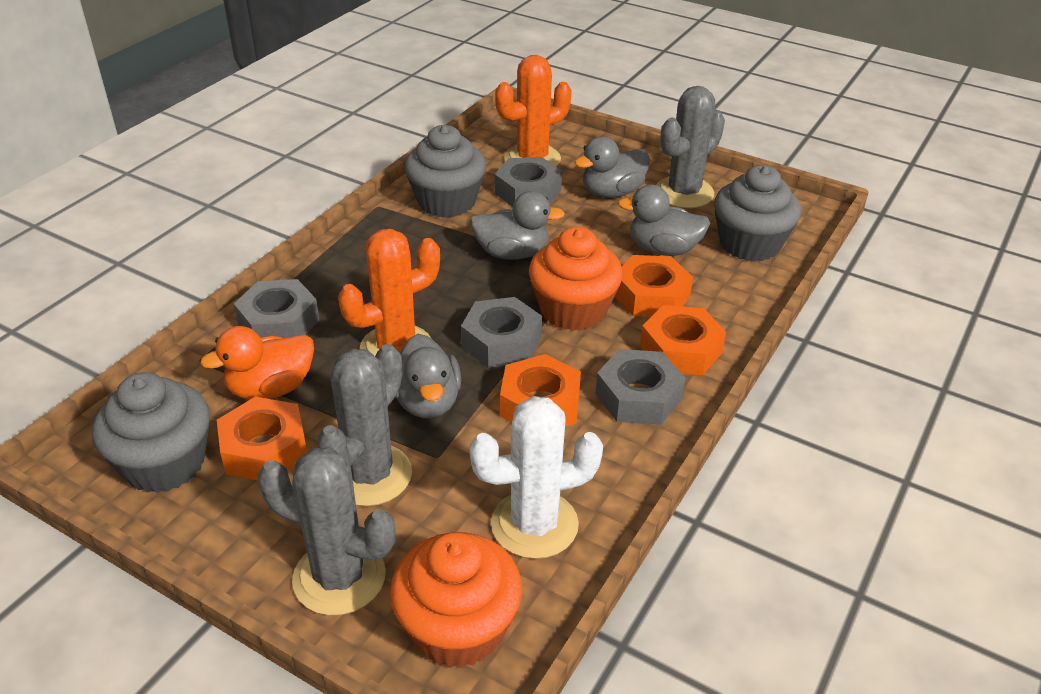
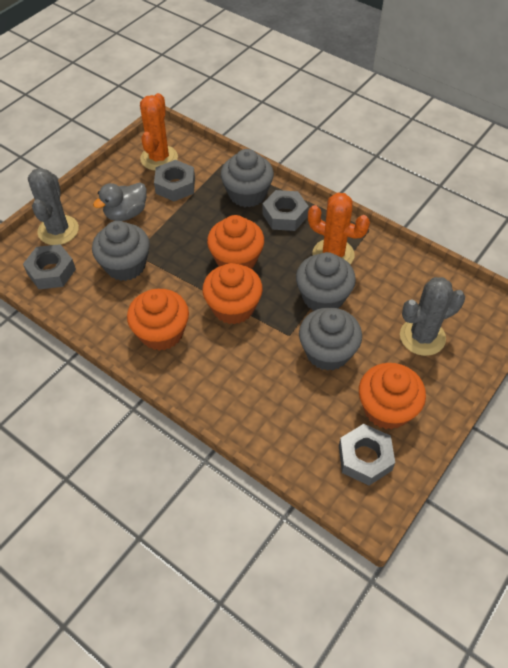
grey cactus: [258,447,396,616] [317,344,412,506] [656,86,725,208] = 3 -> [28,168,79,245] [400,277,465,356] = 2
grey cupcake: [92,372,210,493] [404,125,486,218] [714,165,801,262] = 3 -> [92,221,150,281] [221,149,274,207] [296,252,356,311] [299,307,362,371] = 4
grey duck: [395,334,461,418] [470,191,565,260] [574,136,650,198] [617,185,710,256] = 4 -> [93,182,147,221] = 1
orange cupcake: [390,532,522,668] [529,227,623,331] = 2 -> [127,289,189,351] [202,263,263,324] [207,215,264,269] [359,363,426,430] = 4
orange duck: [200,326,314,400] = 1 -> none = 0
orange nut: [217,397,307,480] [500,354,581,427] [615,255,693,317] [640,305,726,375] = 4 -> none = 0
white cactus: [469,396,603,559] = 1 -> none = 0

